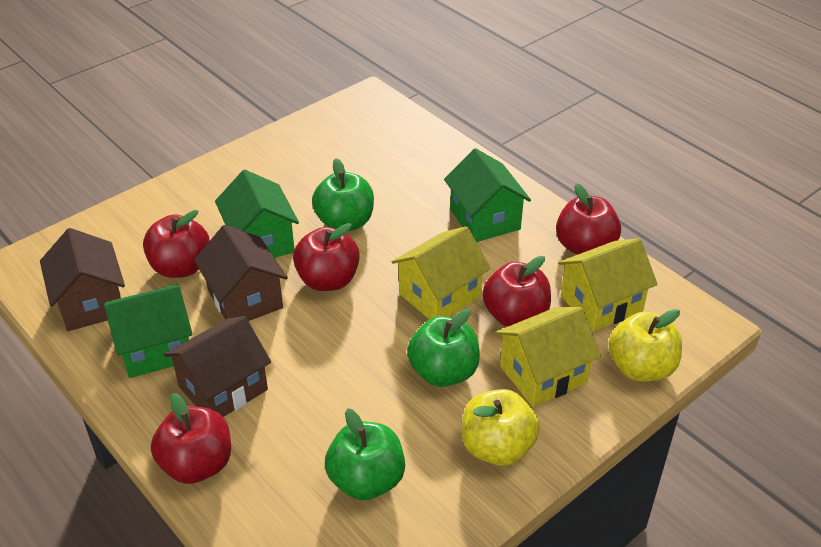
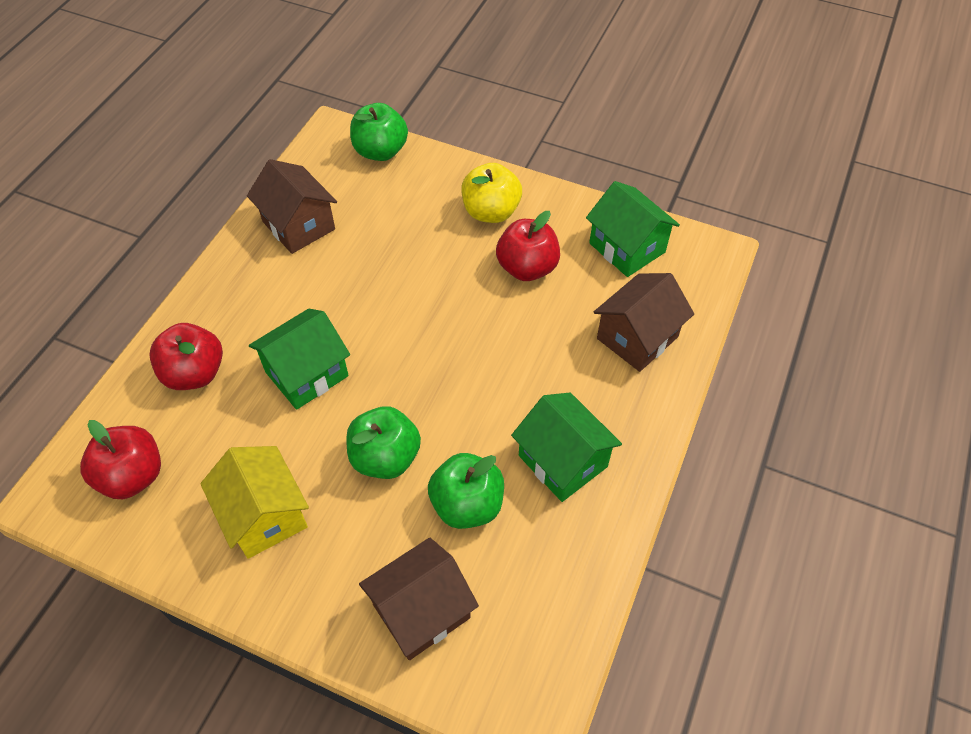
red apple: [143,210,210,278] [151,393,231,484] [293,223,360,291] [482,256,551,327] [556,183,621,255] = 5 -> [80,420,161,499] [149,323,223,390] [496,211,560,281] = 3
yellow apple: [462,389,540,466] [608,309,682,382] = 2 -> [461,163,522,223] = 1
yellow house: [391,226,491,319] [495,307,601,407] [558,238,658,332] = 3 -> [200,446,309,559] = 1

